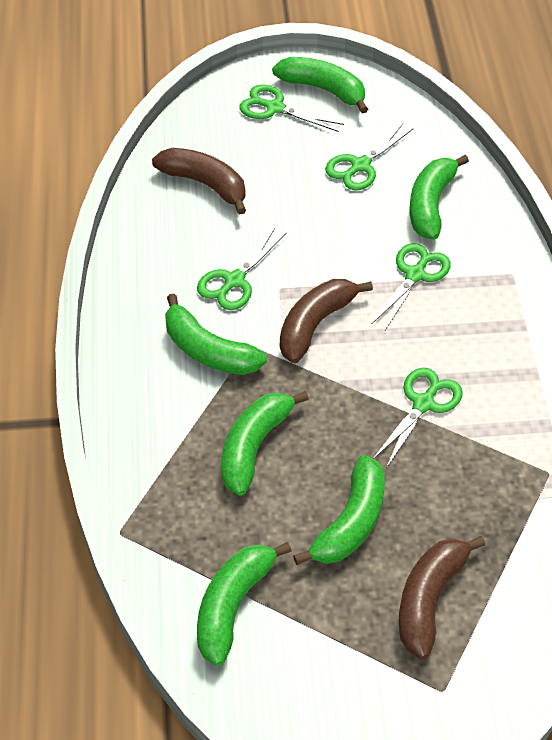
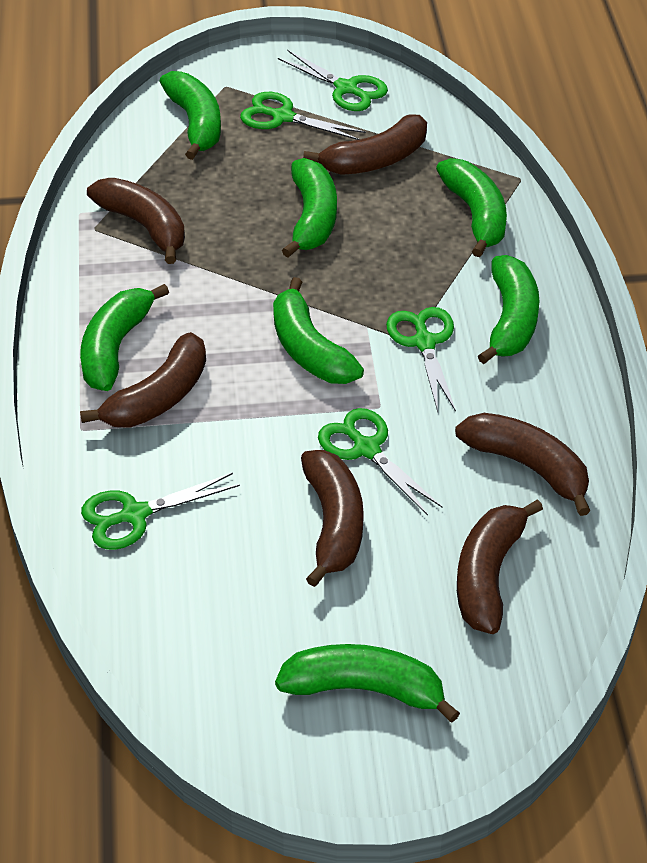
brown banana: [152,148,246,215] [280,279,373,363] [399,536,485,659] = 3 -> [80,332,206,428] [87,178,185,264] [301,450,364,587] [303,114,427,175] [455,413,590,516] [457,499,543,634] = 6
green banana: [165,293,267,375] [197,542,292,666] [221,391,309,496] [272,57,368,114] [293,455,385,565] [410,155,469,239] = 6 -> [80,284,169,391] [160,71,221,160] [273,277,364,384] [275,644,460,723] [282,158,337,258] [436,158,507,257] [478,255,539,364] = 7

